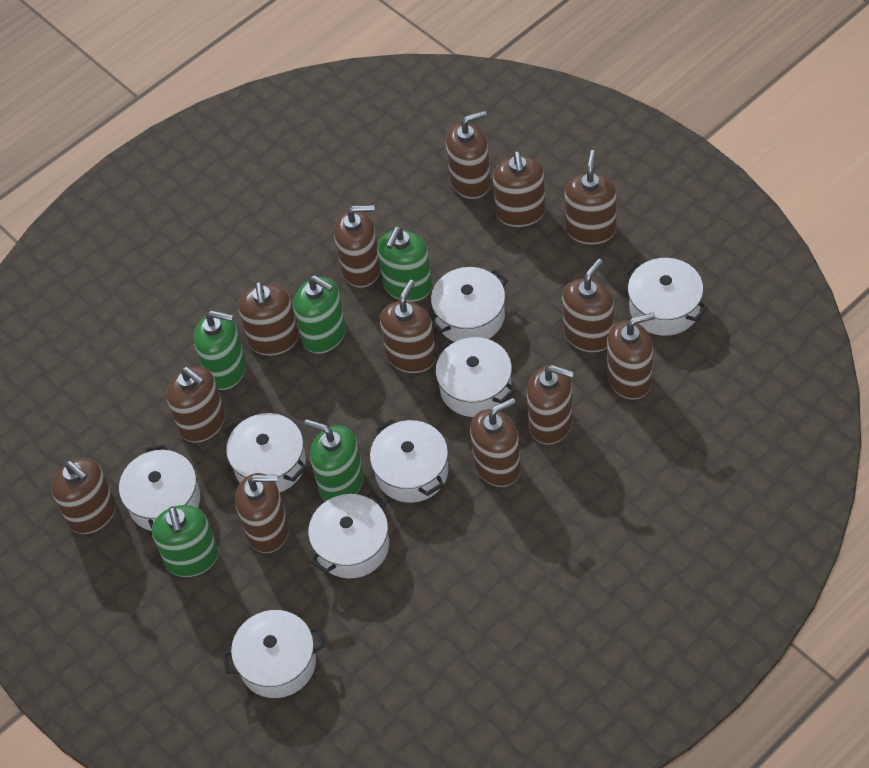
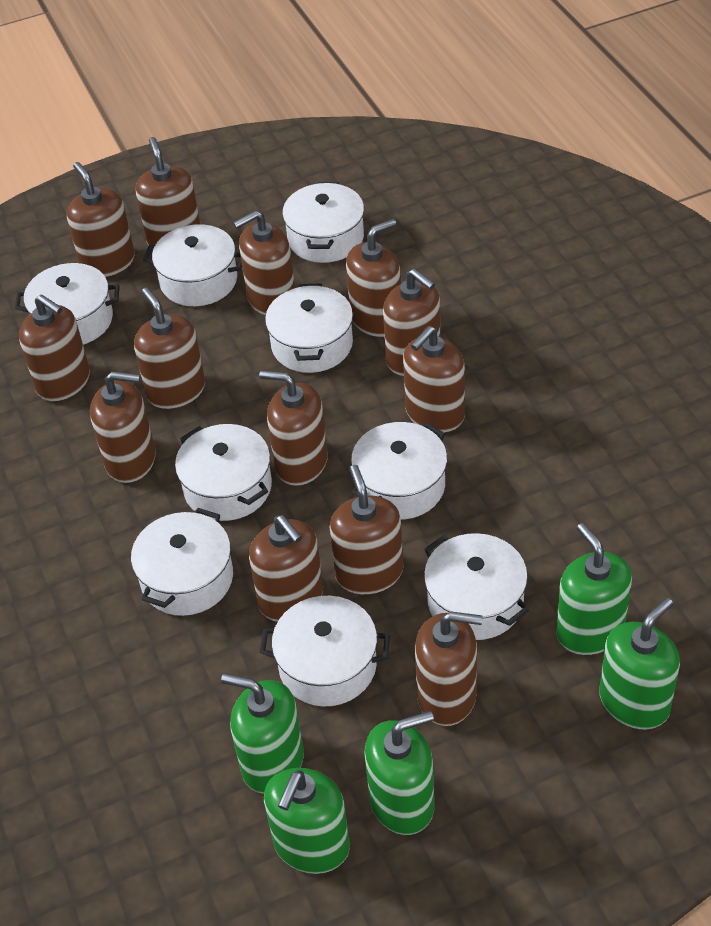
white pot: [119,445,200,531] [222,610,325,698] [225,413,307,492] [308,492,389,579] [370,419,448,503] [431,267,508,342] [433,337,516,417] [624,258,708,336] = 8 -> [15,263,120,345] [131,508,233,616] [143,224,242,306] [175,424,272,521] [260,596,390,706] [265,283,353,373] [282,182,364,263] [351,422,447,520] [424,533,529,640] = 9

